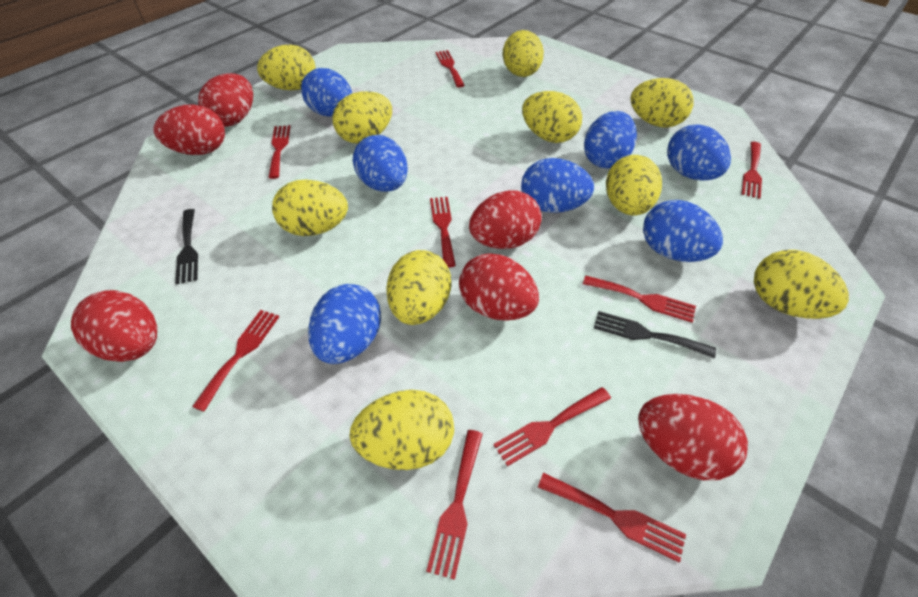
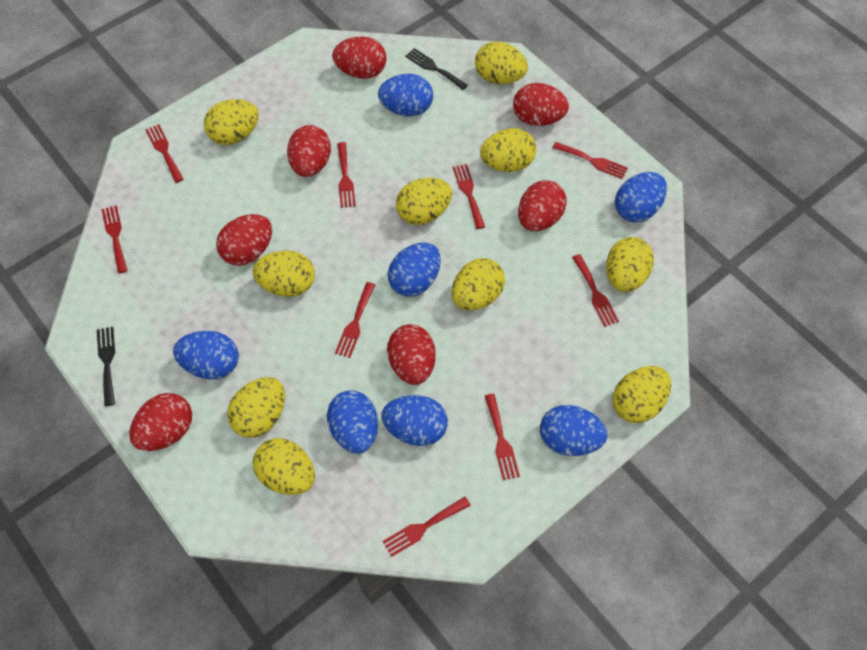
red egg: [71,290,157,362] [153,104,225,155] [198,73,253,127] [459,253,539,321] [469,190,542,249] [638,394,748,480] = 6 -> [129,393,192,451] [216,214,272,266] [287,125,331,177] [332,36,386,79] [387,324,436,385] [513,83,569,126] [518,180,566,231] = 7

